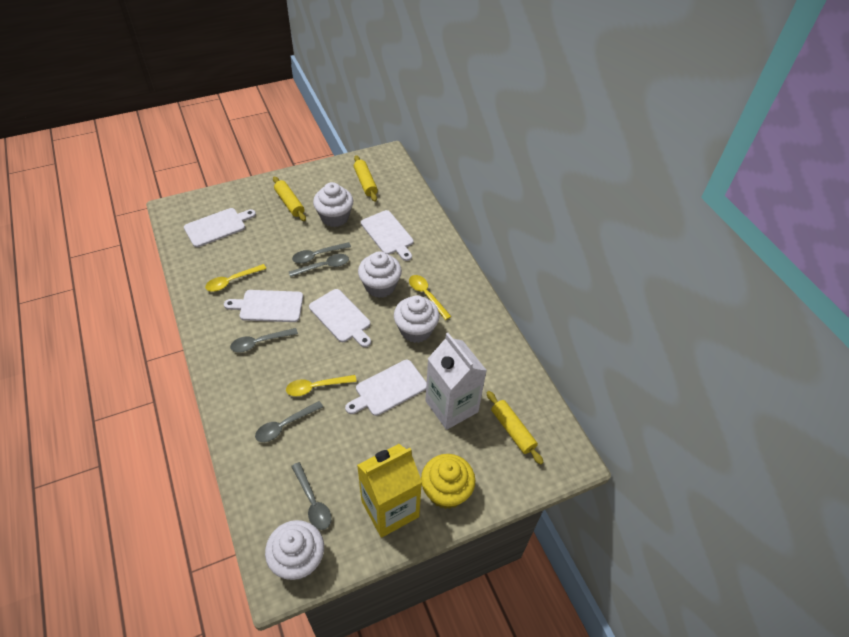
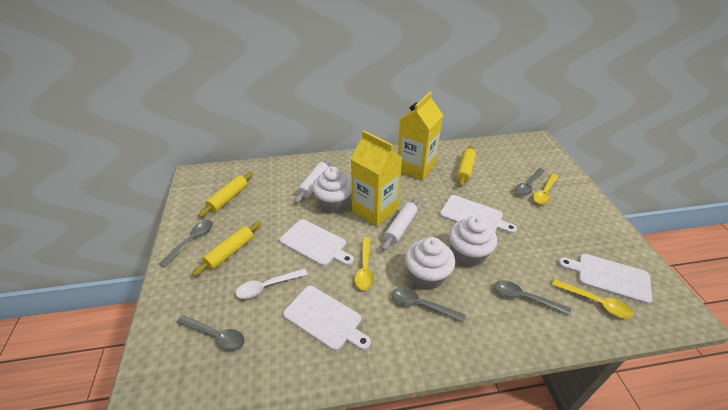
white carton: [425,333,487,430] = 1 -> none = 0
white cupcake: [265,520,324,580] [313,182,353,227] [358,251,402,298] [394,295,440,343] = 4 -> [312,167,352,213] [405,237,455,290] [449,216,497,267] = 3
white cutting board: [184,208,256,247] [224,290,303,322] [309,289,371,347] [345,360,427,416] [361,210,414,261] = 5 -> [280,219,354,266] [283,286,371,351] [440,195,517,234] [558,254,653,304] = 4
white rolling pin: none = 0 -> [295,159,330,203] [382,198,419,250] = 2
white spoon: none = 0 -> [236,268,308,299] = 1
yellow carton: [357,444,422,538] = 1 -> [351,130,402,226] [398,91,443,180] = 2
yellow cupcake: [421,454,475,509] = 1 -> none = 0

